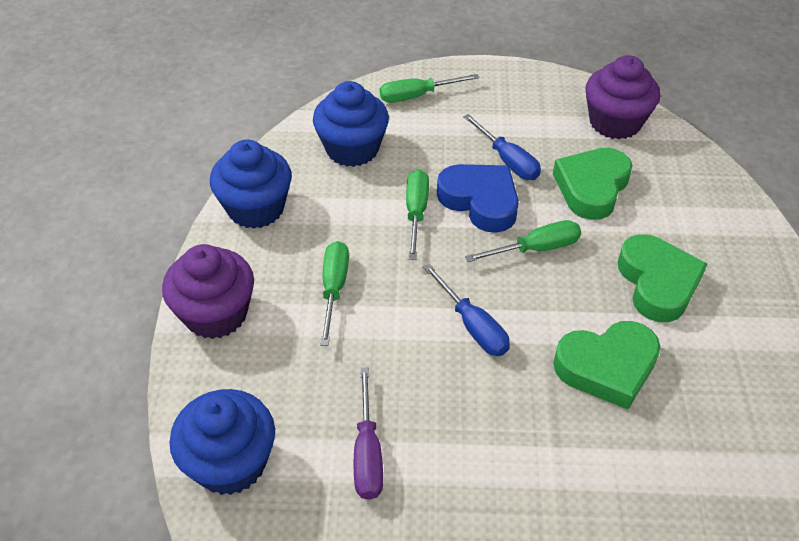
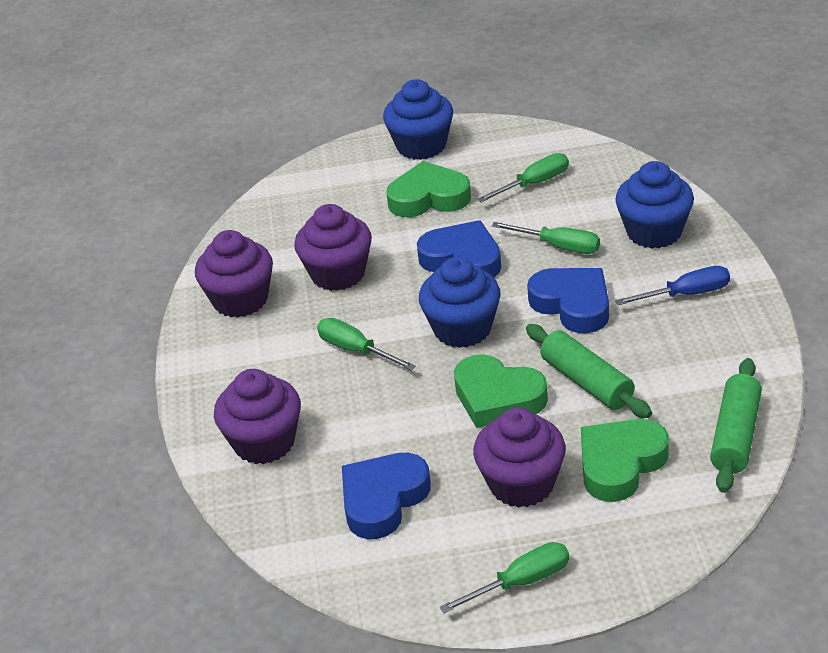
blue heart: [437,164,519,233] = 1 -> [342,453,431,539] [417,220,501,277] [527,268,609,333] = 3
blue screwdriver: [423,264,510,356] [463,114,541,180] = 2 -> [615,266,730,305] = 1
green rolling pin: none = 0 -> [526,324,652,418] [710,358,762,493] = 2
purple cupcake: [162,244,254,339] [586,55,660,139] = 2 -> [195,230,273,318] [214,369,301,464] [294,204,372,291] [473,408,566,508] = 4
purple screwdriver: [354,368,383,500] = 1 -> none = 0

